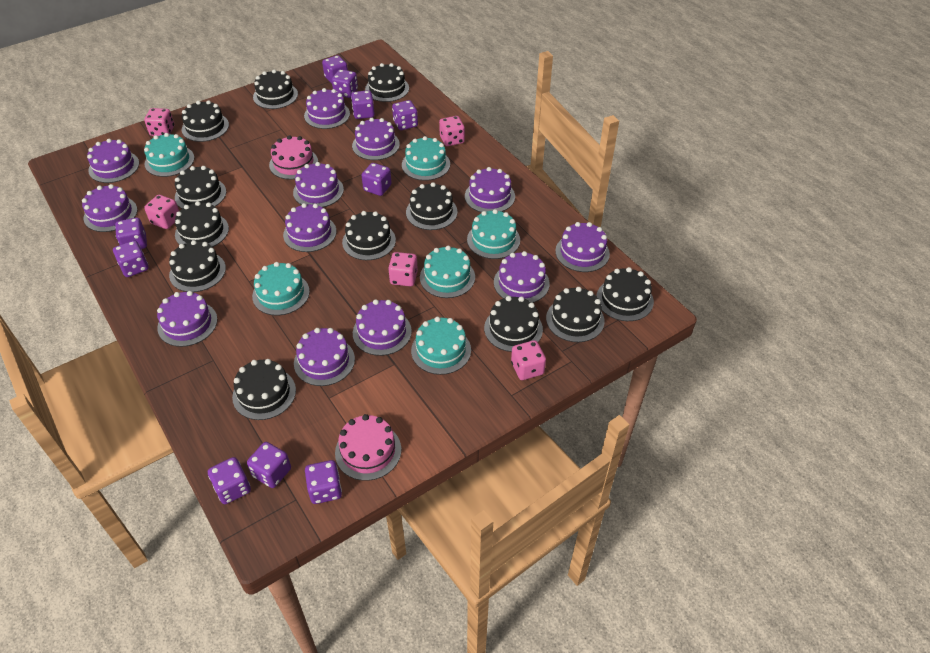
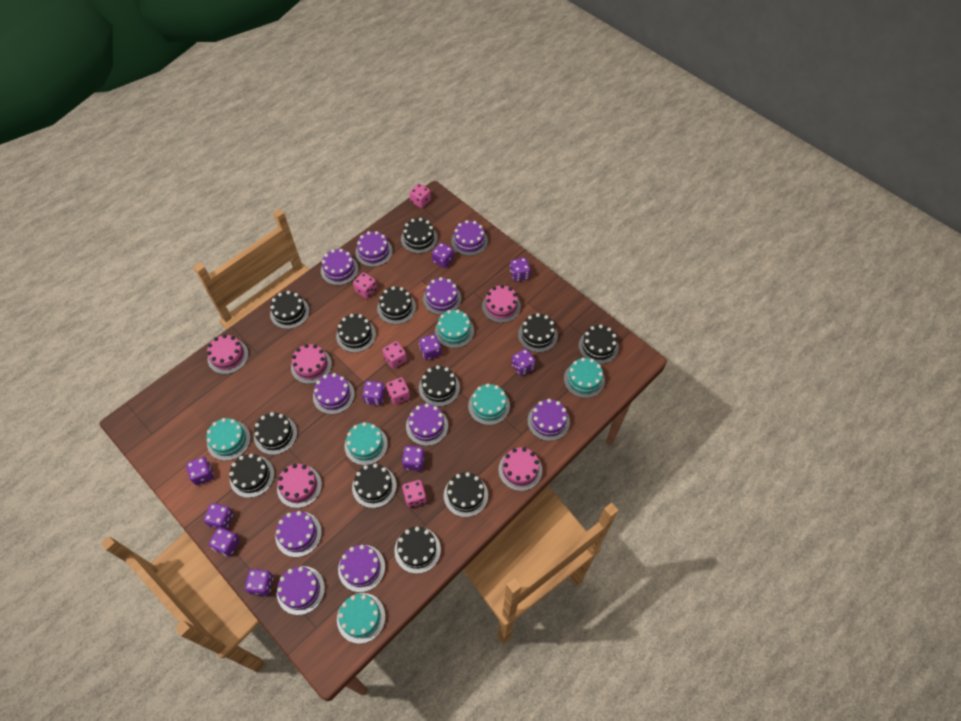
pink cake: [269,135,318,179] [335,414,401,481] = 2 -> [207,334,249,374] [277,464,322,508] [291,344,332,384] [482,285,521,323] [499,447,542,491] = 5
purple cake: [82,184,137,232] [87,139,139,183] [157,291,217,347] [283,203,336,252] [293,162,344,207] [294,328,355,386] [304,88,350,129] [352,118,400,160] [353,299,412,356] [465,167,515,212] [494,251,550,303] [555,222,610,272] = 12 -> [275,511,322,557] [277,566,325,615] [313,373,355,414] [321,249,358,285] [338,545,385,592] [355,231,393,267] [406,403,448,446] [423,277,461,315] [451,220,488,256] [528,399,570,441] = 10

